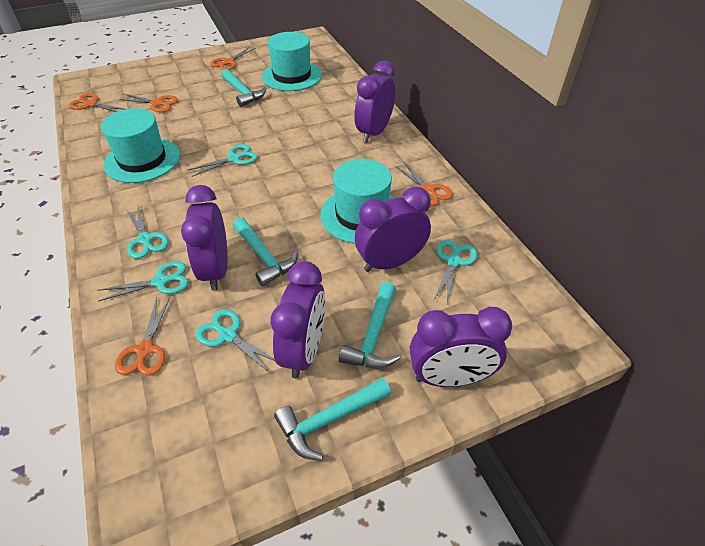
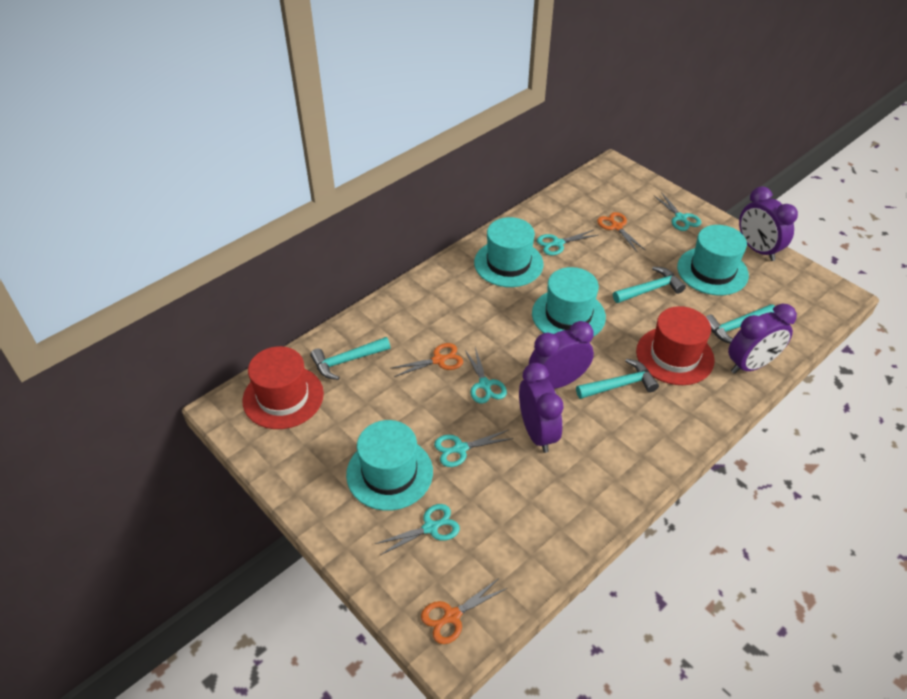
orange scissors: [69,93,125,112] [115,297,170,376] [119,94,178,112] [210,47,256,70] [395,161,452,206] = 5 -> [392,343,463,377] [421,578,507,644] [597,212,645,252] = 3
purple clock: [181,185,228,291] [271,261,325,378] [354,61,395,143] [355,186,431,272] [410,307,512,387] = 5 -> [519,363,563,453] [529,321,594,389] [728,304,797,374] [739,186,798,261] = 4
red hat: none = 0 -> [242,346,324,429] [636,306,715,385] = 2
turquoise hat: [101,108,180,183] [262,32,322,91] [320,159,393,244] = 3 -> [346,420,433,511] [474,217,544,287] [532,267,606,337] [677,225,749,295] = 4

